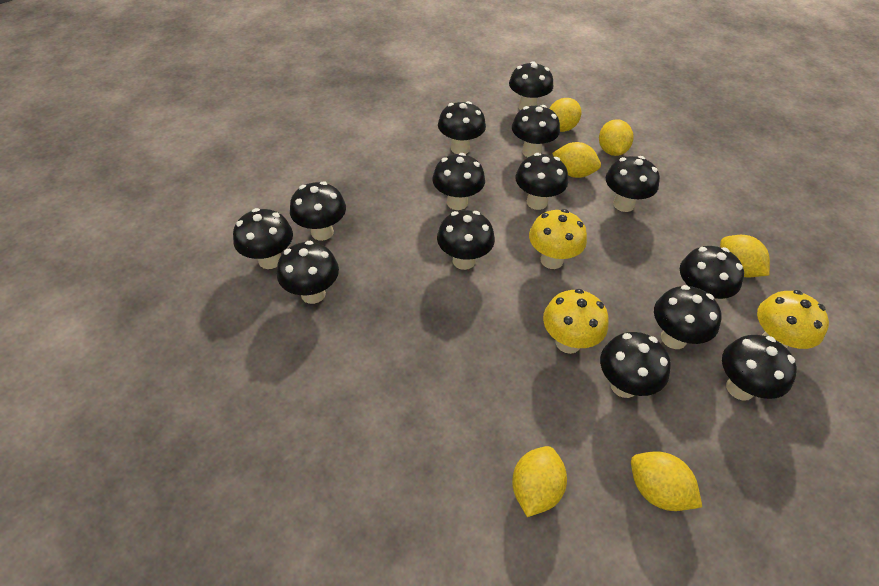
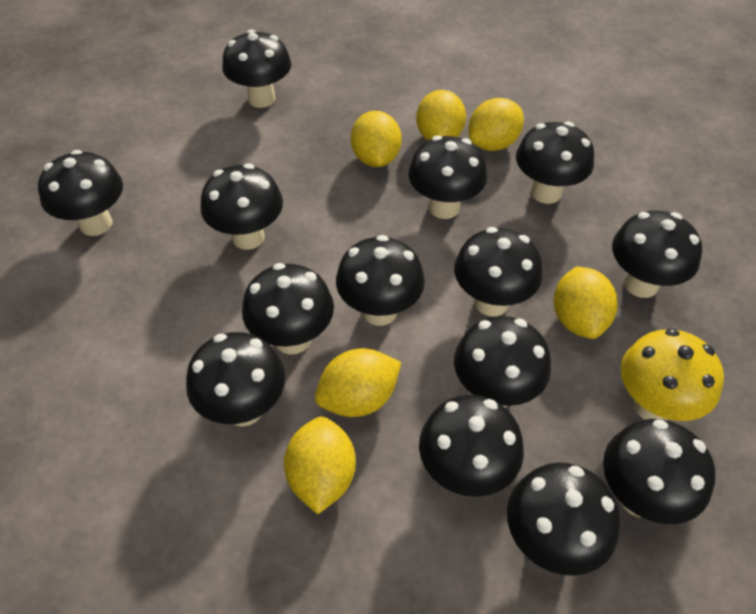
yellow mushroom: [529,209,587,269] [543,289,608,354] [757,290,829,349] = 3 -> [621,328,724,421] = 1

